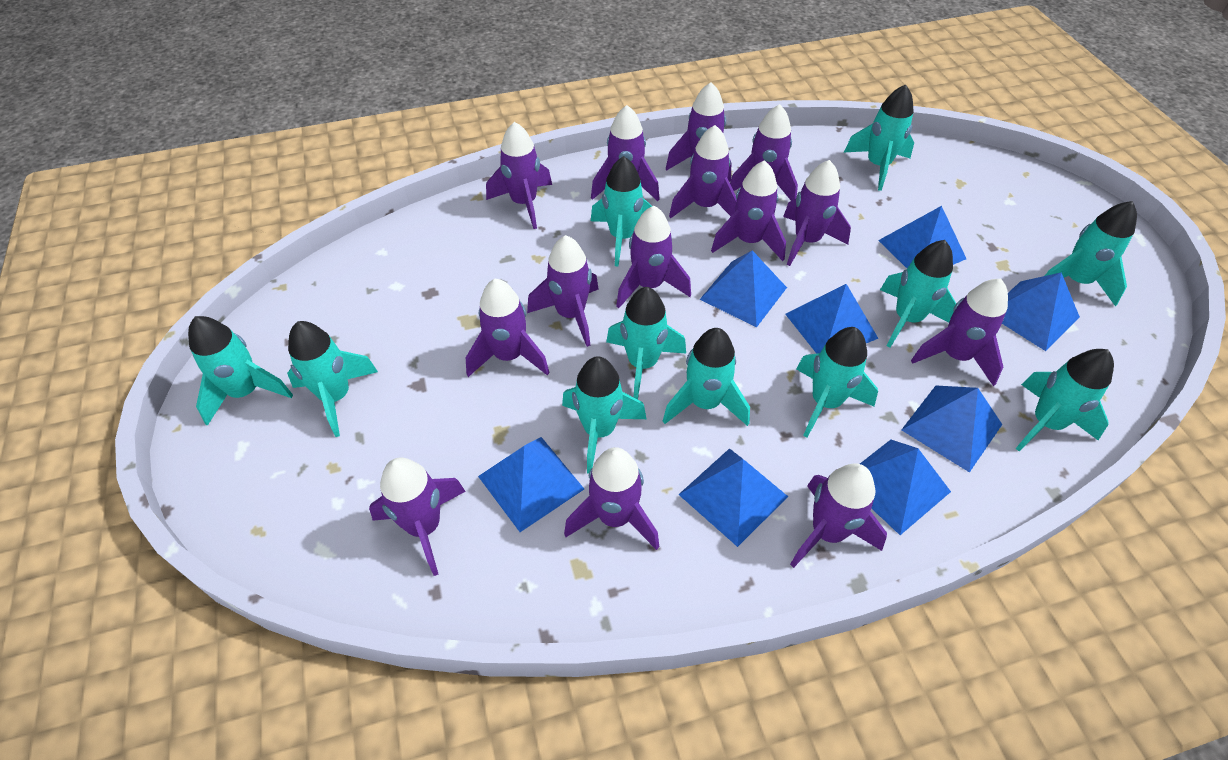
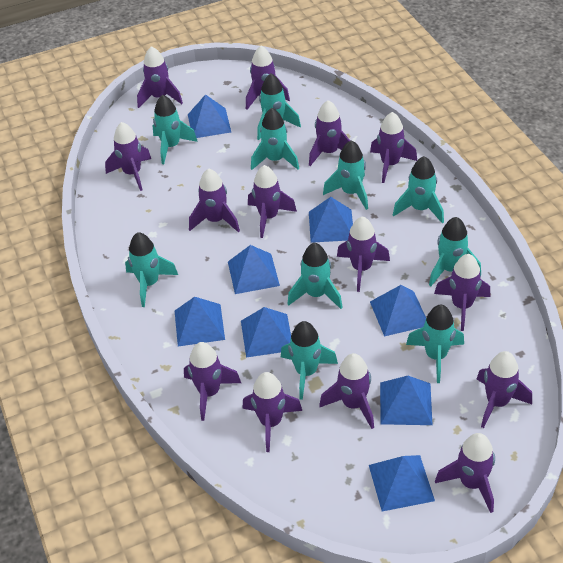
turquoise rocket: [188,316,293,426] [287,321,378,437] [562,356,646,474] [591,156,652,267] [606,287,686,399] [663,328,750,426] [796,327,878,438] [844,84,914,191] [880,240,956,348] [1015,349,1114,451] [1045,201,1137,306] = 11 -> [125,232,178,307] [153,95,198,164] [251,108,299,170] [257,74,301,140] [281,321,338,400] [287,243,343,309] [323,140,368,210] [393,156,444,224] [406,305,464,383] [429,217,481,286] = 10

